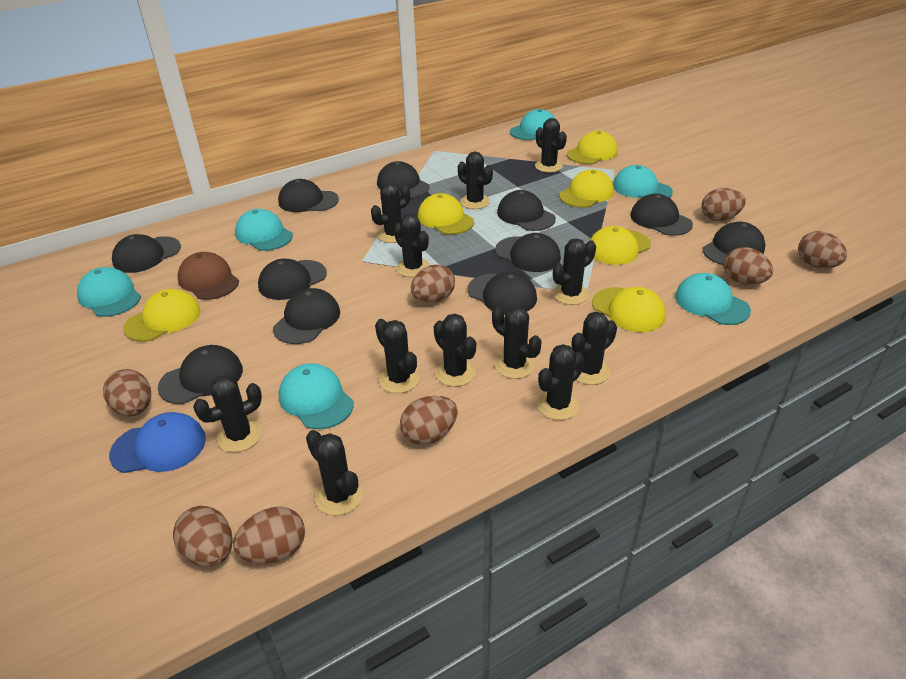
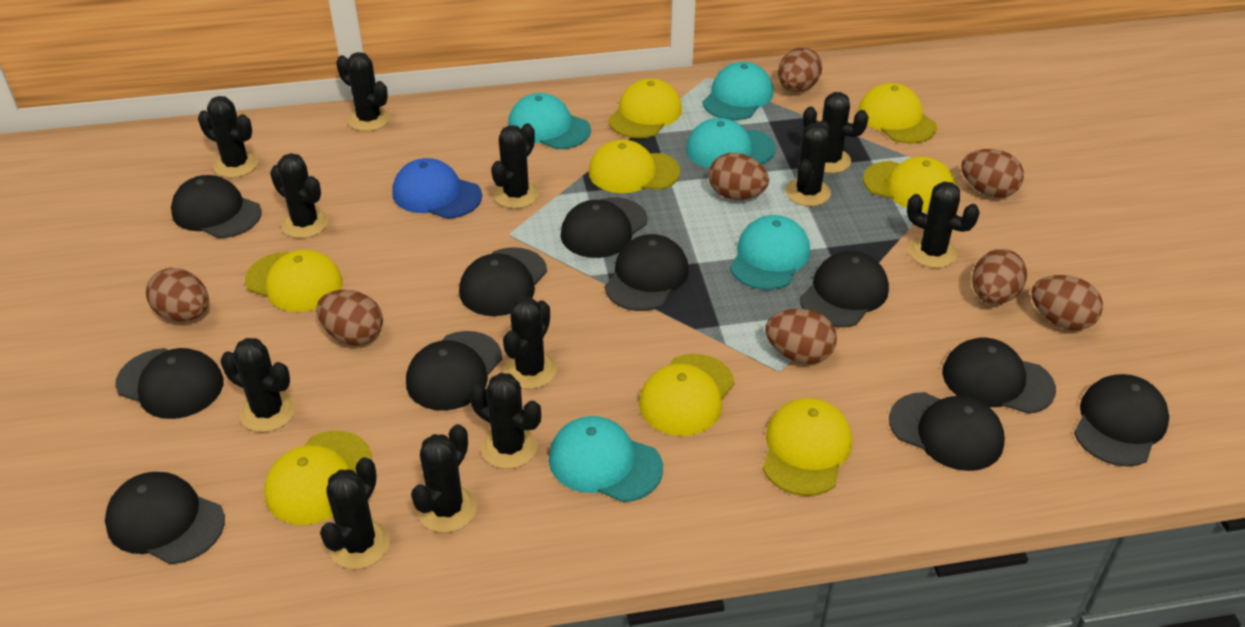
brown cap: [178,252,239,300] = 1 -> none = 0
turquoise cap: [77,267,141,317] [235,209,293,251] [279,363,354,429] [510,109,556,140] [613,165,673,198] [675,273,751,325] = 6 -> [508,93,591,149] [549,416,663,502] [686,118,776,169] [703,62,773,120] [730,215,810,290] = 5
yellow cap: [123,289,200,342] [418,193,474,235] [559,169,614,208] [567,131,618,164] [590,226,651,265] [592,287,666,332] = 6 -> [245,250,343,312] [265,431,372,525] [589,140,680,193] [608,78,682,138] [639,354,734,436] [762,398,852,496] [858,83,937,144] [863,157,956,212] = 8

